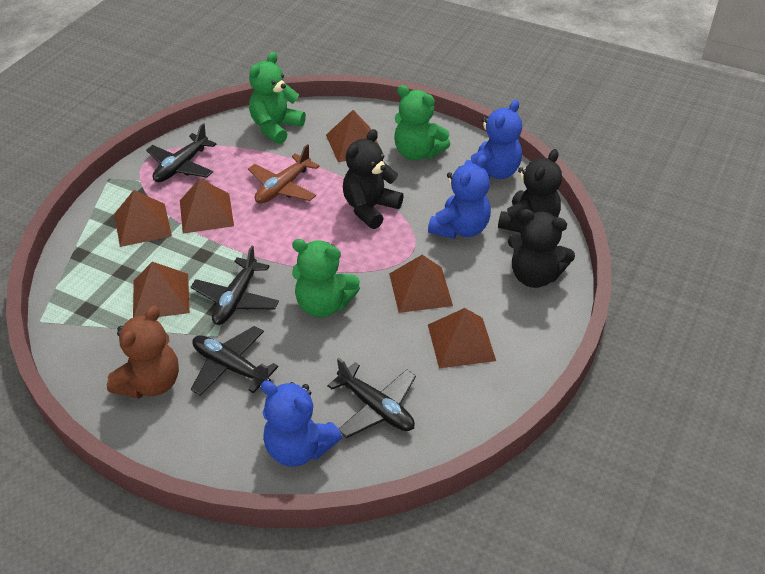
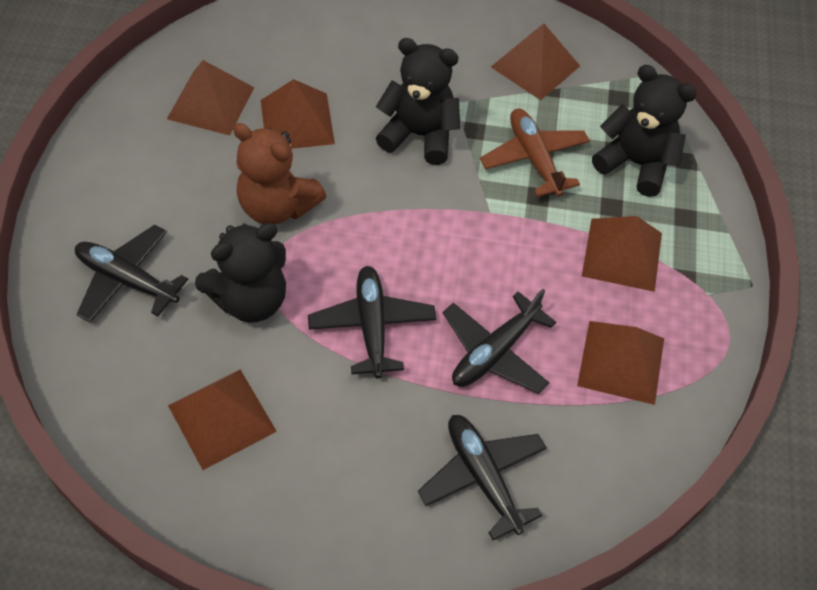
blue teddy bear: [261,381,342,467] [428,155,491,239] [464,100,522,179] = 3 -> none = 0
green teddy bear: [249,52,306,144] [292,239,360,318] [394,85,450,161] = 3 -> none = 0

